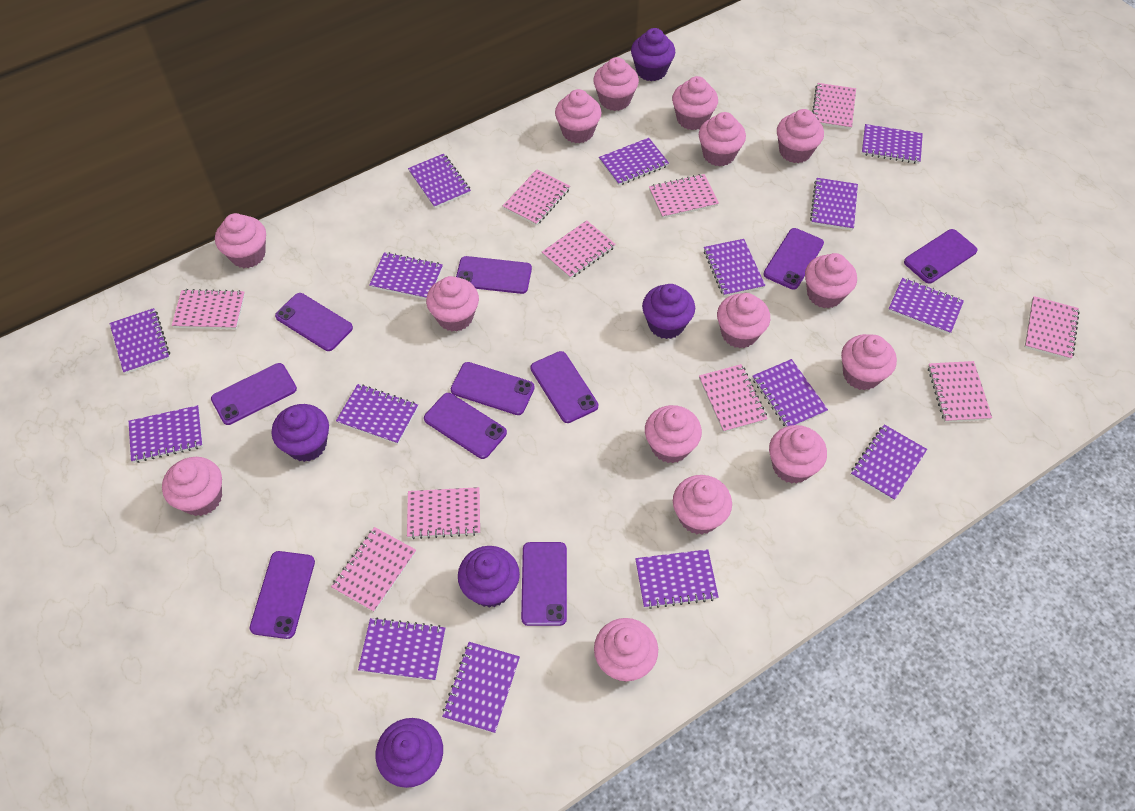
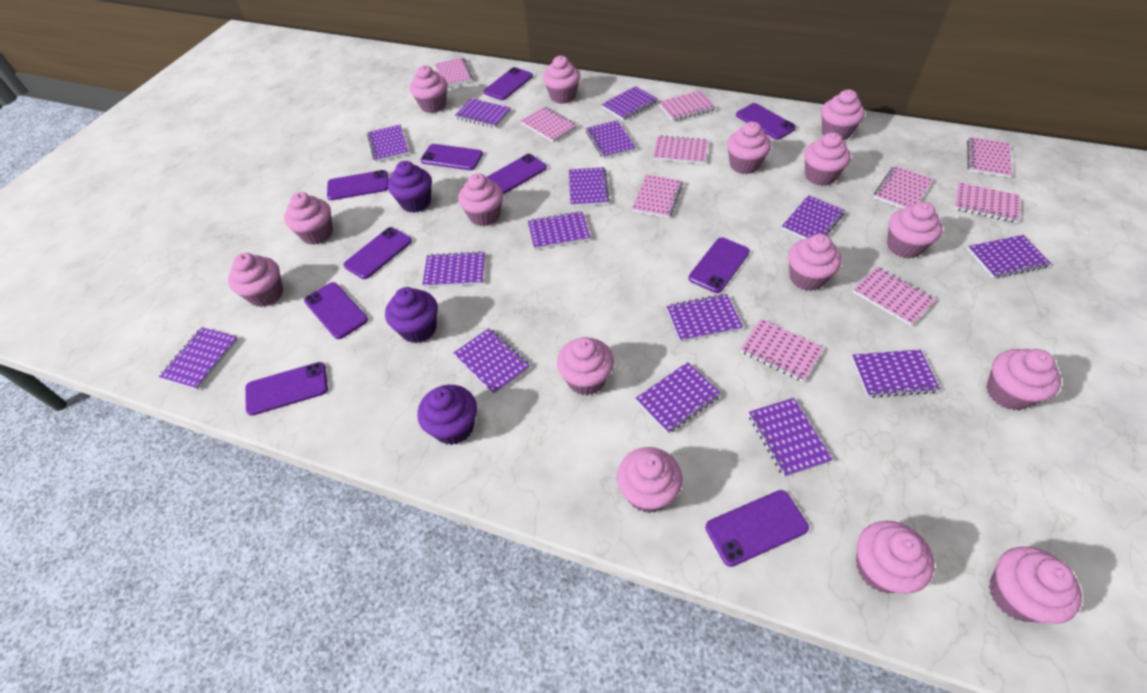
purple cupcake: [272,404,329,462] [376,718,443,788] [458,546,520,608] [631,28,675,81] [642,284,695,339] = 5 -> [385,287,438,343] [388,161,432,213] [418,385,477,445] = 3

